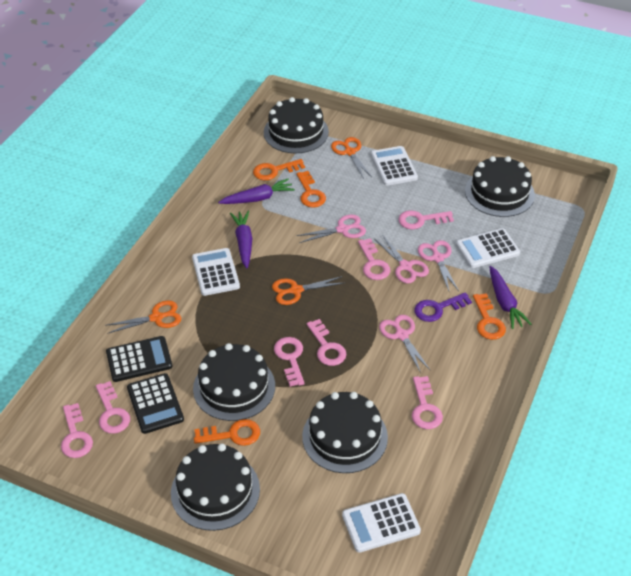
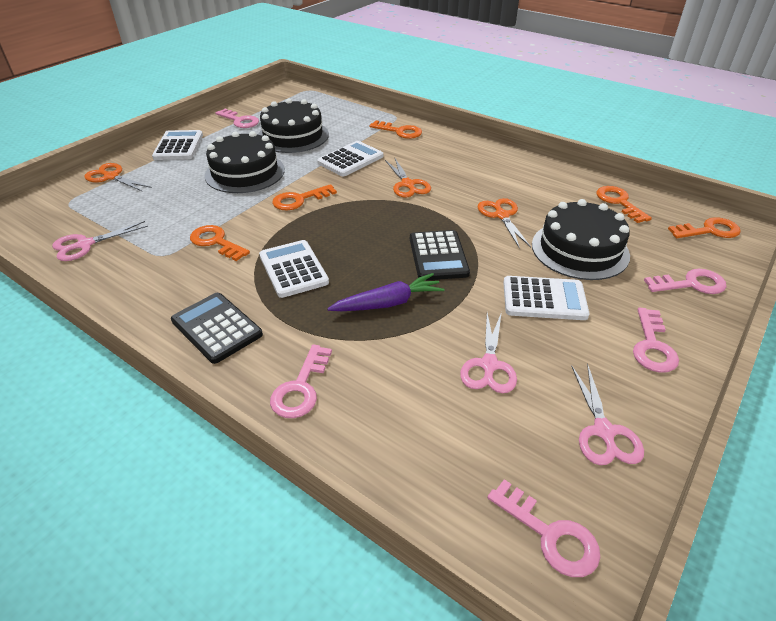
black cake: [171,443,260,531] [193,343,275,421] [264,97,329,153] [302,392,388,473] [465,156,535,217] = 5 -> [204,131,285,193] [258,98,329,153] [532,199,630,280] = 3
orange key: [194,419,260,446] [253,159,305,180] [296,171,326,208] [473,293,506,340] = 4 -> [190,225,250,261] [272,184,337,210] [369,120,422,139] [597,186,652,223] [668,217,741,238] = 5
pink key: [61,403,93,458] [96,381,130,434] [274,337,305,387] [306,319,347,366] [358,238,390,280] [398,210,454,229] [412,376,443,429] = 7 -> [215,109,259,128] [270,344,332,418] [487,479,600,577] [633,308,679,373] [644,269,726,294] = 5
pink scissors: [296,214,366,243] [375,236,429,284] [379,315,431,373] [418,240,459,291] = 4 -> [52,221,148,261] [460,312,517,393] [571,363,644,465] = 3
purple carrot: [218,178,295,204] [230,211,252,268] [489,266,532,329] = 3 -> [327,273,445,311] = 1
purple key: [414,292,472,322] = 1 -> none = 0

